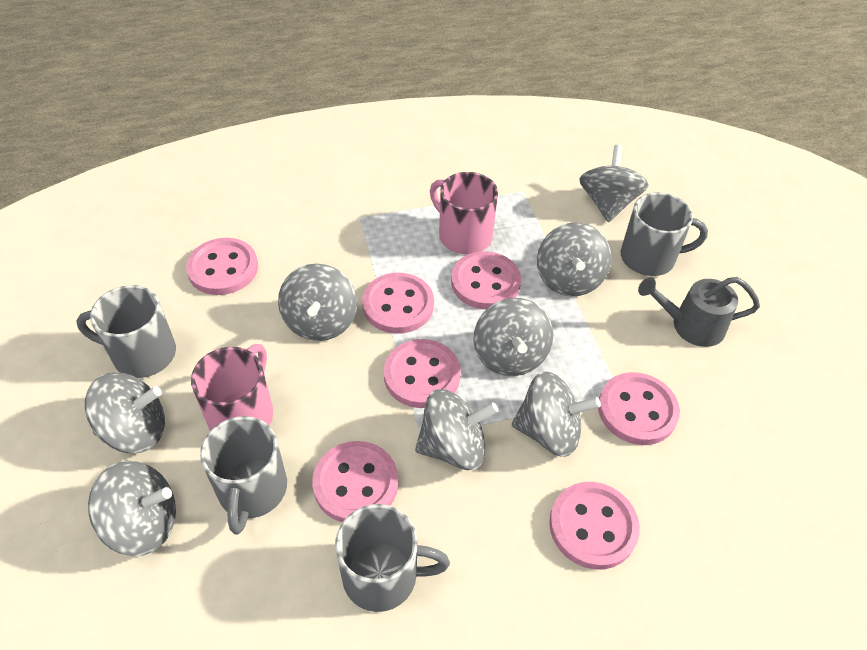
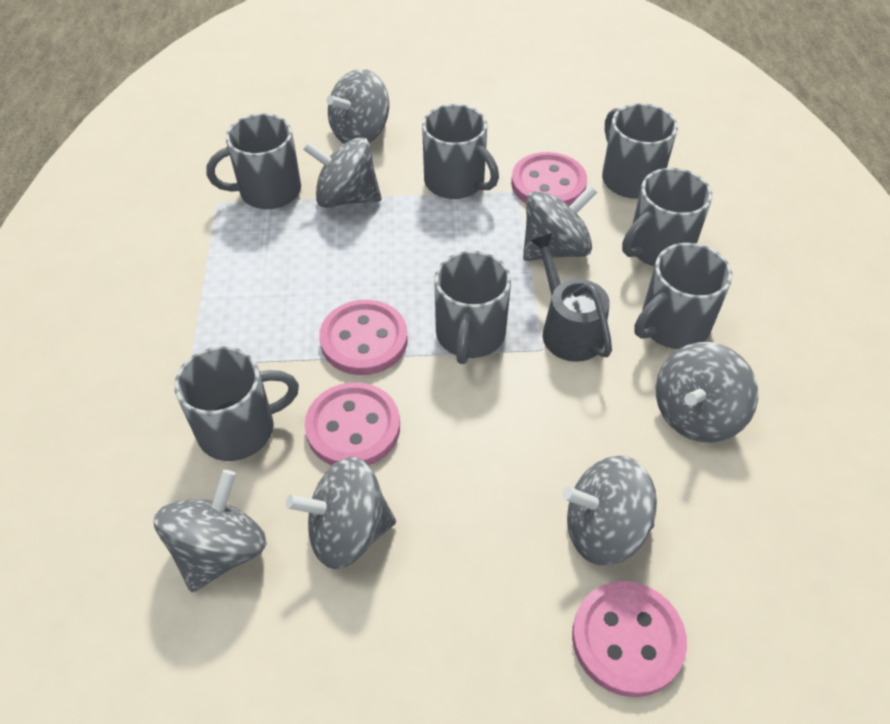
grey mug: [76,285,176,378] [200,416,287,535] [335,504,450,612] [621,192,708,276] = 4 -> [174,346,299,461] [206,113,301,209] [422,104,499,199] [434,251,511,364] [602,103,678,199] [622,168,712,266] [634,243,732,349] = 7
grey spinning top: [85,372,165,453] [88,461,176,556] [278,264,357,341] [415,389,498,470] [473,298,553,376] [512,371,601,457] [537,222,612,296] [579,145,649,222] = 8 -> [153,470,267,592] [286,457,396,569] [303,137,382,208] [326,69,389,144] [523,186,597,261] [562,456,657,565] [656,342,758,443] = 7
pink button: [186,238,258,295] [312,441,398,522] [362,273,434,334] [384,339,461,408] [451,251,521,310] [549,482,640,570] [598,372,680,445] = 7 -> [305,382,400,465] [319,300,408,375] [511,152,587,206] [572,581,687,697] = 4
pink mug: [191,344,273,431] [430,172,498,254] = 2 -> none = 0

